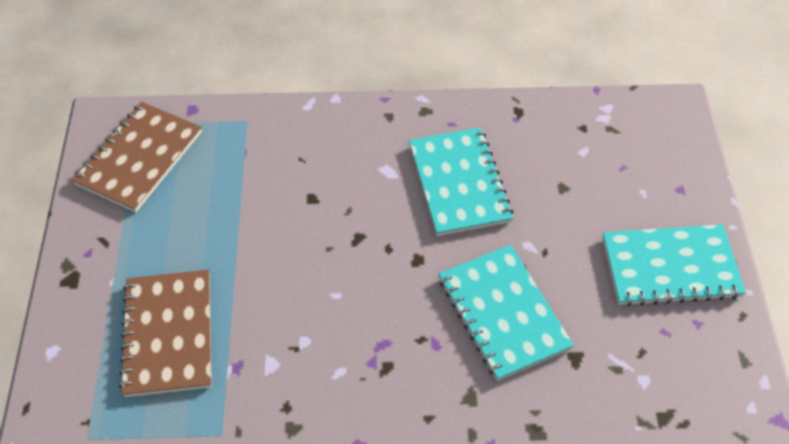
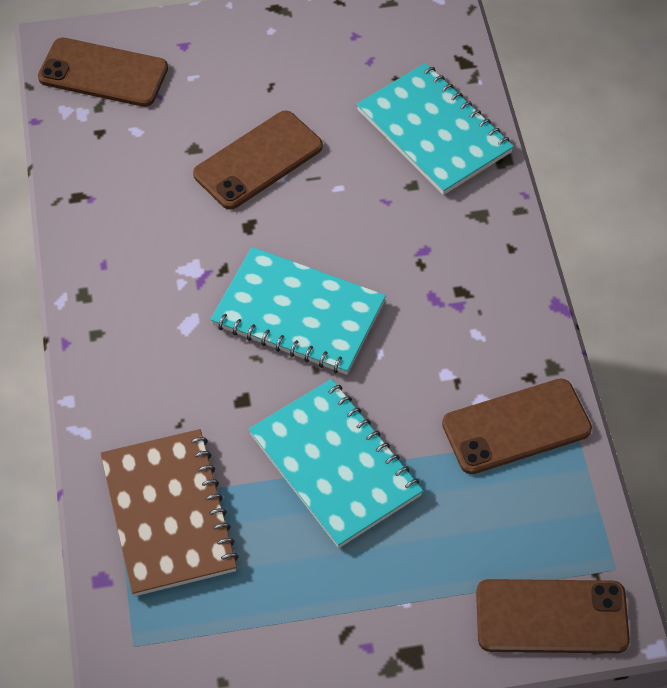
brown notebook: [72,102,202,212] [119,270,212,397] = 2 -> [100,429,239,596] = 1
brown phone: none = 0 -> [38,38,168,107] [193,111,323,210] [442,378,592,474] [476,579,630,653] = 4

